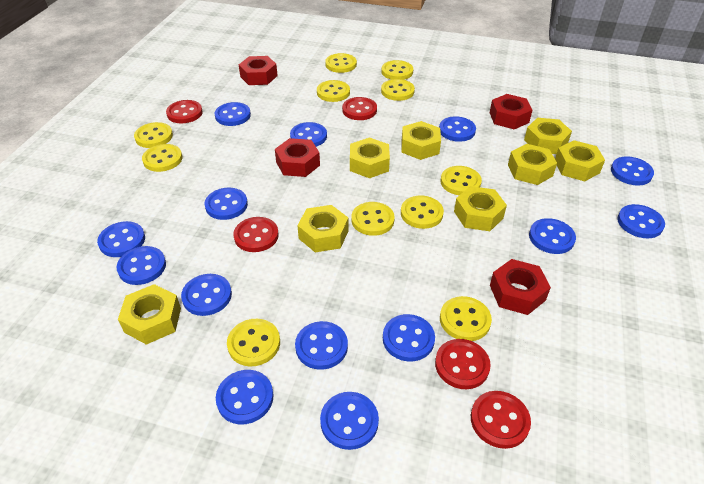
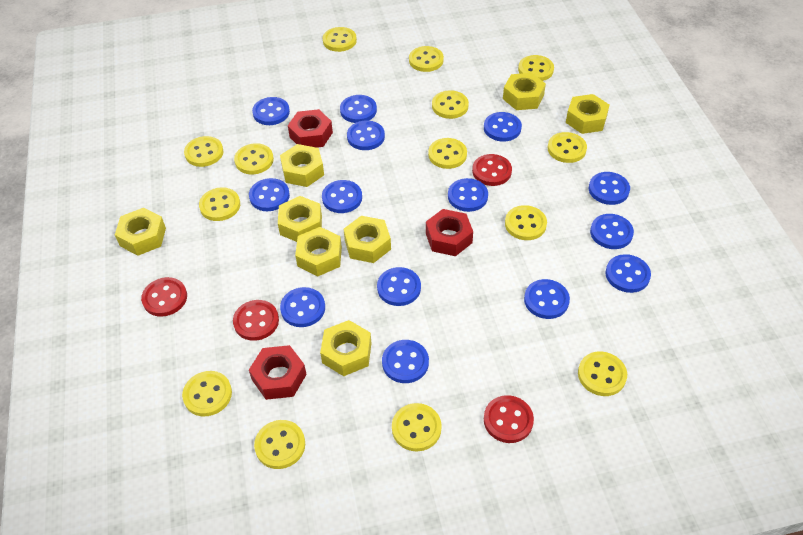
red button: [166,100,203,123] [233,217,279,252] [342,97,377,120] [435,339,491,389] [471,391,531,449] = 5 -> [141,277,187,317] [233,300,279,341] [472,154,512,186] [484,395,534,443] = 4
red nut: [239,56,278,85] [275,138,320,177] [490,94,532,129] [490,259,551,315] = 4 -> [249,345,307,400] [288,109,333,148] [426,209,473,256] = 3
yellow button: [134,122,173,148] [142,144,182,172] [227,319,280,366] [317,80,350,102] [325,53,357,73] [351,202,395,236] [381,60,413,80] [381,79,415,101] [401,196,444,229] [440,296,492,341] [441,166,482,195] = 11 -> [182,371,232,416] [184,136,223,167] [199,187,240,221] [234,143,274,174] [254,420,305,469] [323,27,357,52] [392,403,442,451] [409,46,444,72] [428,138,467,169] [432,90,469,119] [505,205,547,240] [518,55,554,81] [548,132,587,163] [578,352,627,396] = 14

